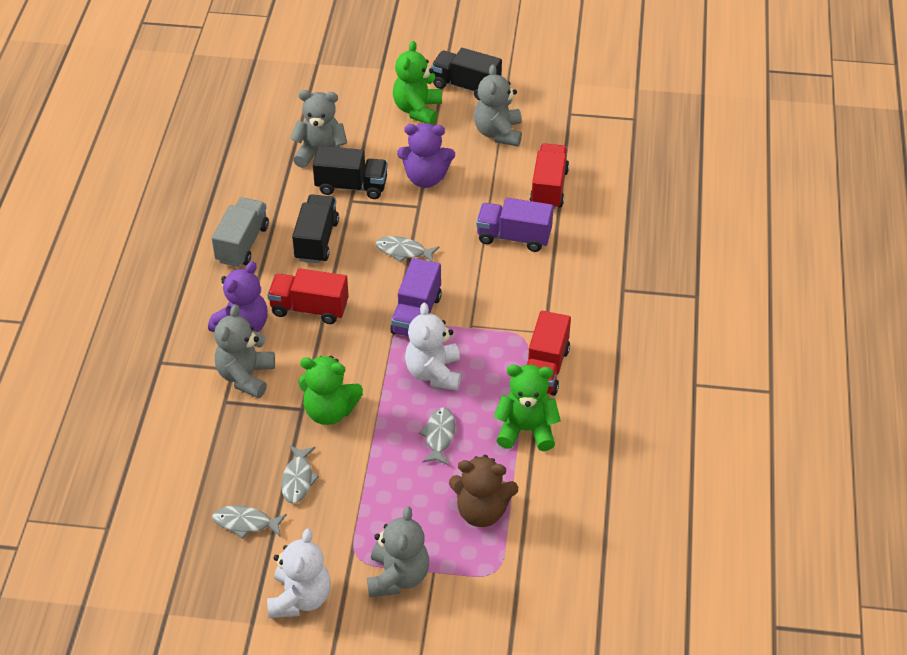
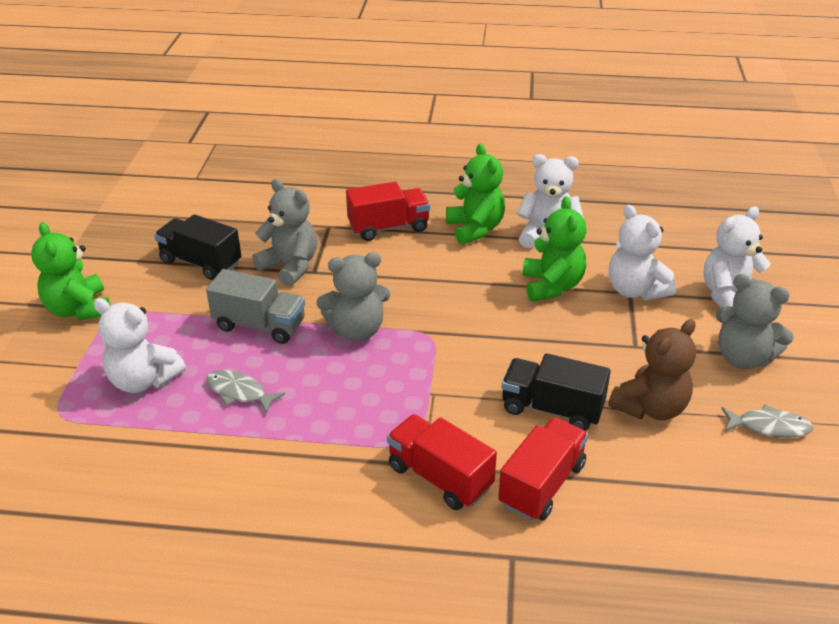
black truck: [292,194,339,263] [313,146,388,199] [431,48,502,100] = 3 -> [154,214,241,280] [502,353,611,431] = 2
grey fish: [212,505,287,539] [281,446,319,504] [376,236,439,263] [419,407,455,465] = 4 -> [206,370,285,413] [721,404,813,438] = 2
grey teddy bear: [214,304,275,398] [290,90,347,168] [367,506,429,597] [474,64,522,146] = 4 -> [252,179,317,286] [316,252,391,341] [716,274,794,369] = 3
purple teddy bear: [208,261,268,332] [397,123,455,188] = 2 -> none = 0
purple truck: [390,258,442,336] [476,198,553,252] = 2 -> none = 0
white teddy bear: [267,528,331,618] [405,303,461,391] = 2 -> [94,298,186,393] [517,154,584,248] [609,205,676,300] [704,207,771,308] = 4

